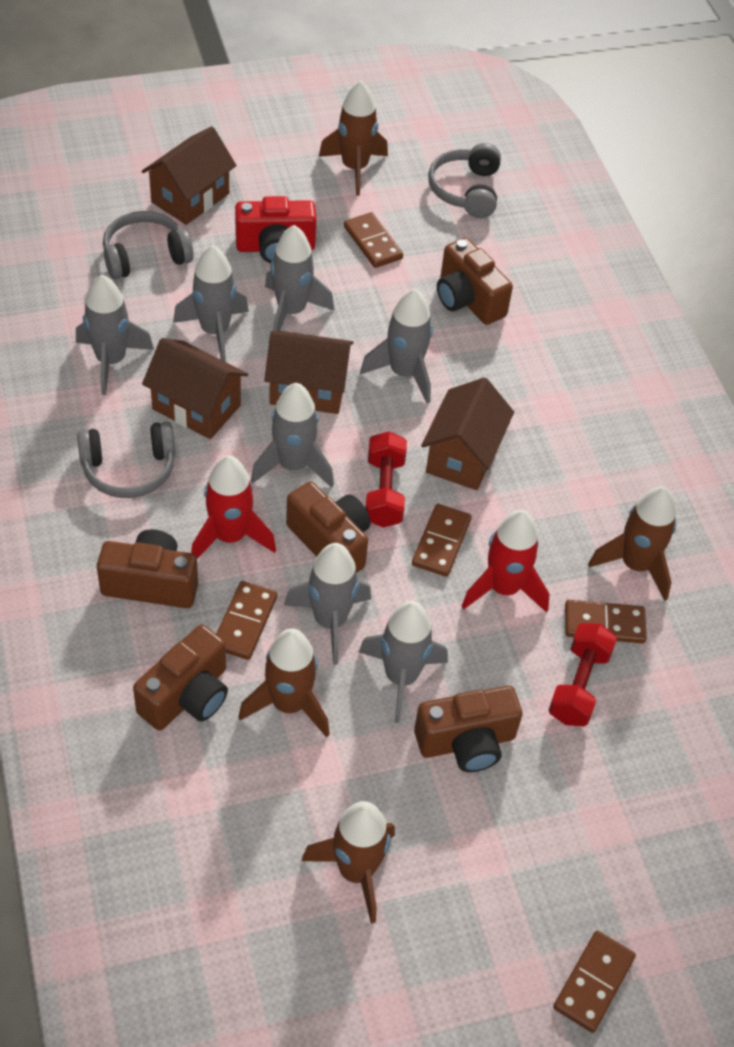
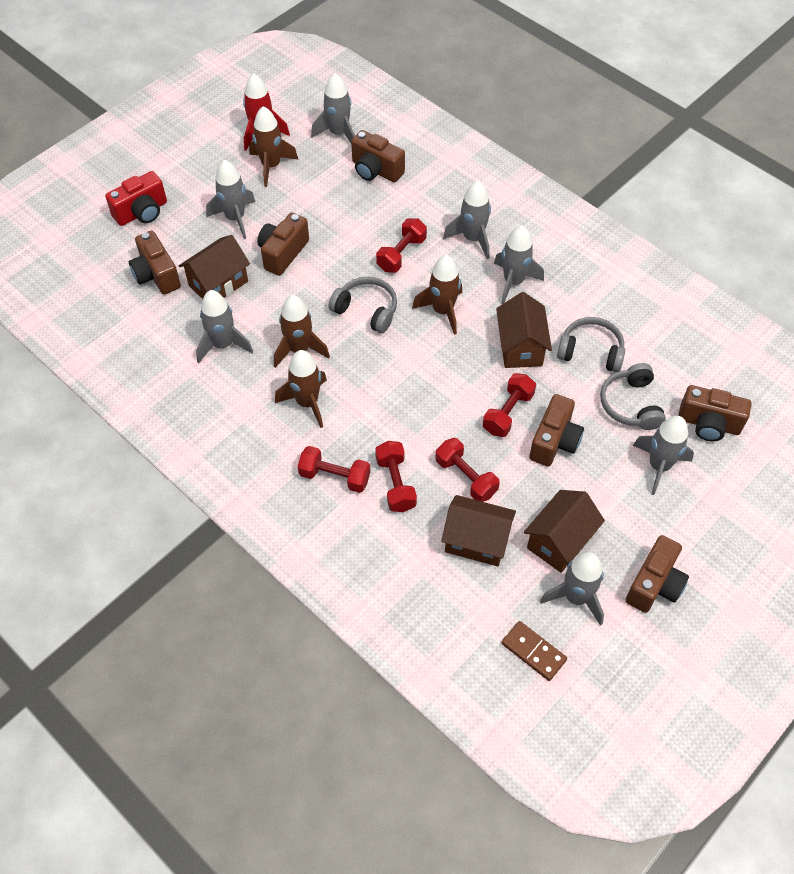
brown camera: [97,529,198,608] [133,625,228,731] [286,482,371,573] [414,685,523,772] [437,238,513,325] = 5 -> [129,231,181,294] [257,212,309,276] [351,130,405,182] [529,394,584,466] [626,535,689,613] [678,385,752,442] = 6
brown domino: [216,581,277,660] [344,212,403,268] [412,504,472,577] [553,930,636,1033] [565,600,647,643] = 5 -> [502,621,567,681] = 1
red dumbbell: [365,431,407,528] [548,623,617,726] = 2 -> [298,446,370,493] [375,441,417,512] [376,218,427,273] [435,438,500,502] [483,373,536,437] = 5
red rocket: [191,456,276,559] [462,510,549,613] = 2 -> [243,73,290,151] = 1

